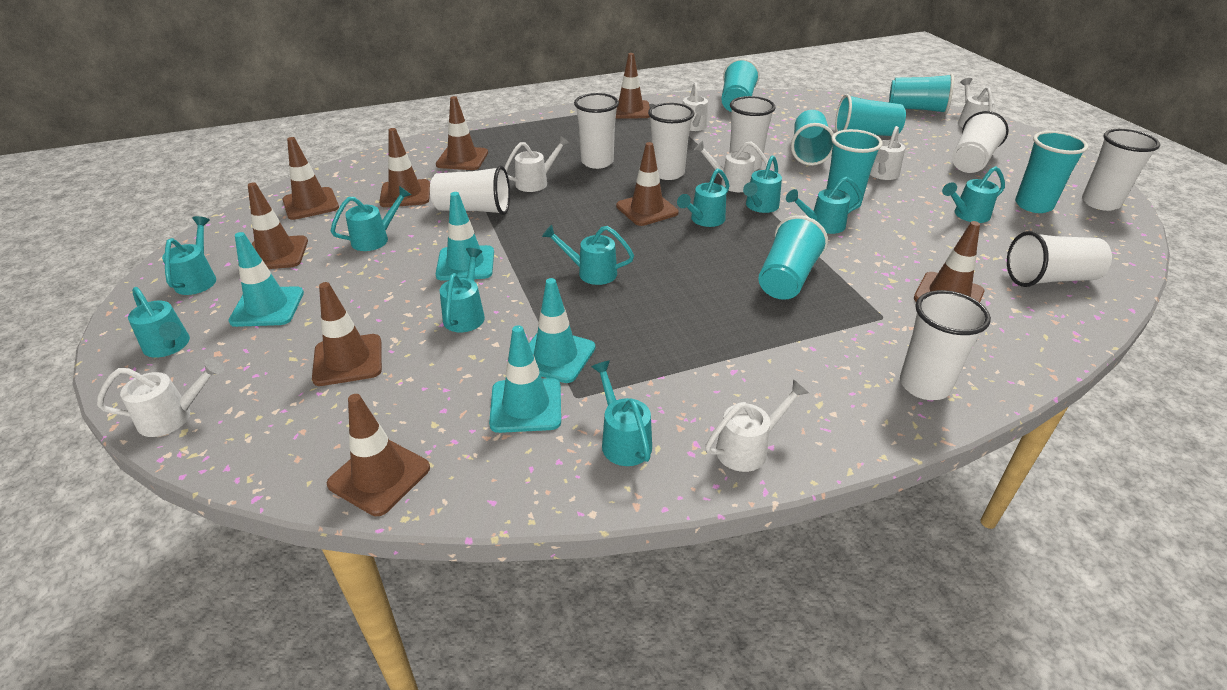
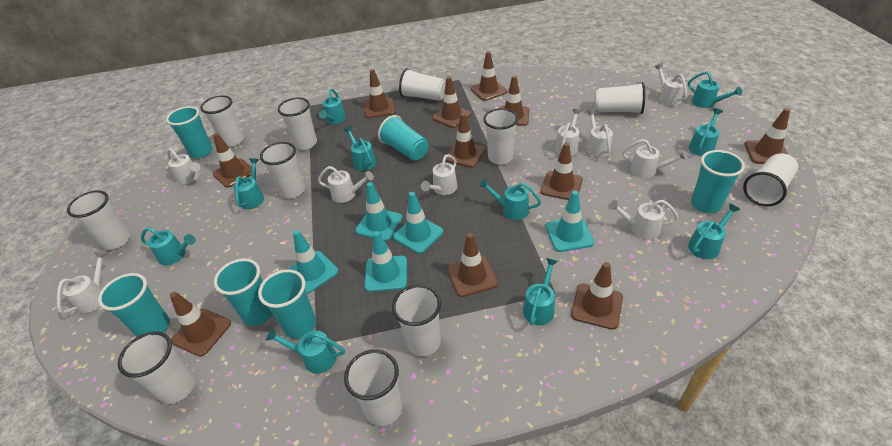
brown traffic cone: [248,182,308,269] [282,137,339,220] [312,282,382,386] [327,394,430,516] [379,128,430,207] [436,96,488,170] [616,53,650,119] [616,142,679,226] [914,221,984,302] = 9 -> [170,292,231,357] [213,133,252,188] [364,69,395,118] [432,76,471,128] [446,113,486,168] [447,233,498,297] [471,51,507,101] [499,75,529,126] [540,142,583,200] [571,262,623,330] [744,108,790,164] = 11
turquoise cup: [721,58,760,112] [758,215,828,300] [791,110,834,166] [826,129,883,210] [835,94,906,136] [889,74,954,114] [1015,131,1088,213] = 7 -> [98,273,170,337] [166,106,213,158] [214,258,272,326] [258,269,316,338] [378,115,428,161] [691,150,745,213] = 6
turquoise traffic cone: [228,232,304,327] [436,192,494,281] [489,325,561,433] [529,278,595,383] = 4 -> [288,230,338,294] [355,182,402,241] [364,231,407,292] [393,192,443,254] [545,190,594,252] = 5
white cup: [430,166,510,215] [574,93,619,169] [648,103,694,180] [729,96,776,171] [900,290,991,400] [952,111,1009,173] [1007,231,1112,287] [1082,129,1160,211] = 8 -> [67,190,130,250] [118,331,195,404] [200,95,244,147] [260,142,305,199] [278,97,317,150] [344,349,402,426] [392,284,441,356] [399,68,446,101] [483,108,518,165] [595,82,645,114] [743,153,798,207] = 11
white watering can: [97,358,224,437] [504,136,570,192] [683,82,708,131] [694,141,771,192] [705,379,809,472] [870,126,905,180] [958,78,994,128] = 7 -> [57,252,107,314] [167,148,200,184] [318,166,374,203] [421,154,457,195] [555,109,582,156] [587,109,613,157] [608,200,678,239] [622,139,688,178] [655,63,687,106] = 9

